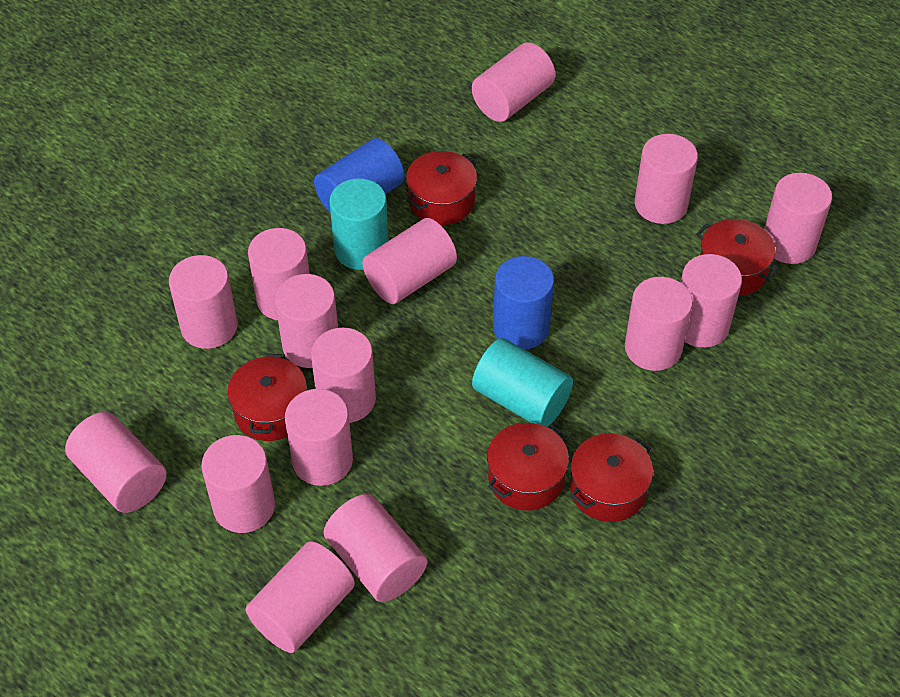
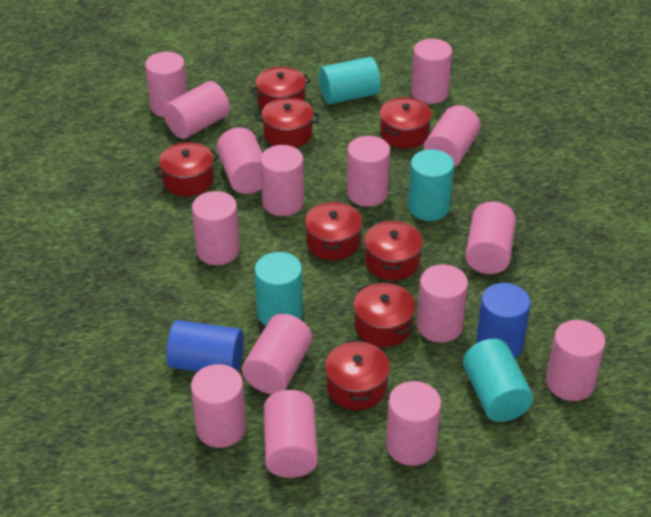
red pot: [227,353,307,441] [406,151,477,225] [487,423,569,511] [570,433,653,522] [696,219,779,296] = 5 -> [154,142,219,196] [250,67,311,110] [256,97,319,148] [305,201,362,260] [325,340,390,410] [353,283,415,347] [364,220,423,280] [380,97,432,149] = 8
turquoise cylinder: [329,178,389,270] [472,338,573,427] = 2 -> [255,252,303,326] [319,57,381,104] [408,149,454,221] [463,339,533,422] = 4

